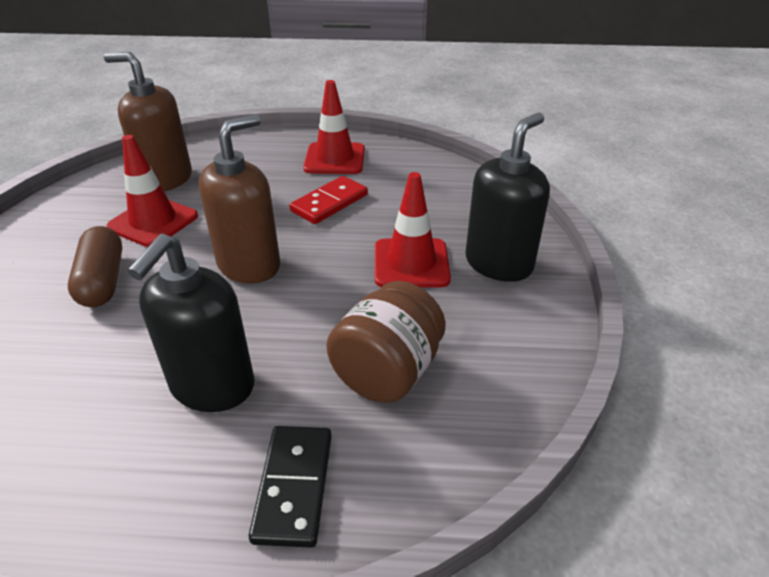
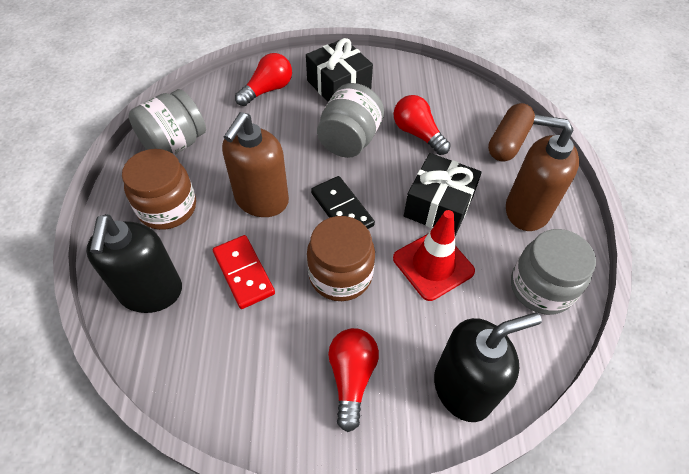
black gift: none = 0 -> [306,38,373,102] [404,153,482,236] = 2
brown jar: [326,281,446,403] = 1 -> [122,149,196,230] [307,216,375,301] = 2
grey jar: none = 0 -> [129,89,206,155] [317,83,384,158] [511,229,596,315] = 3
red light bulb: none = 0 -> [235,53,292,106] [328,328,379,432] [394,95,451,155] = 3
red traffic cone: [106,135,198,247] [303,80,365,174] [375,172,451,288] = 3 -> [393,210,475,301] = 1

